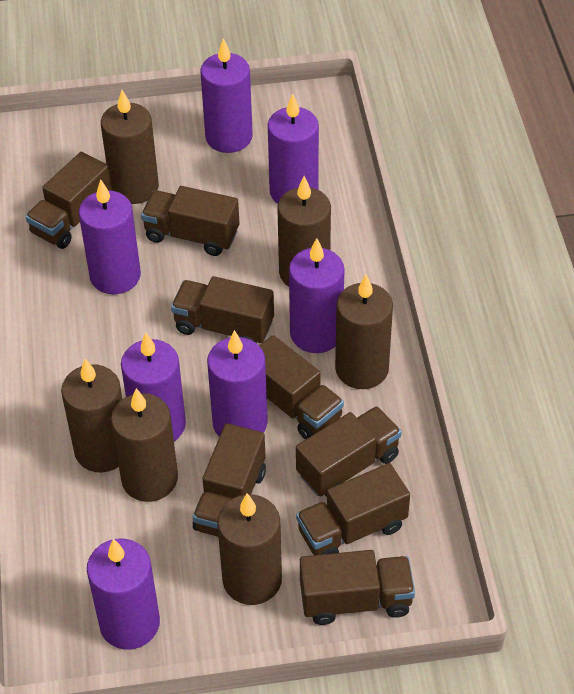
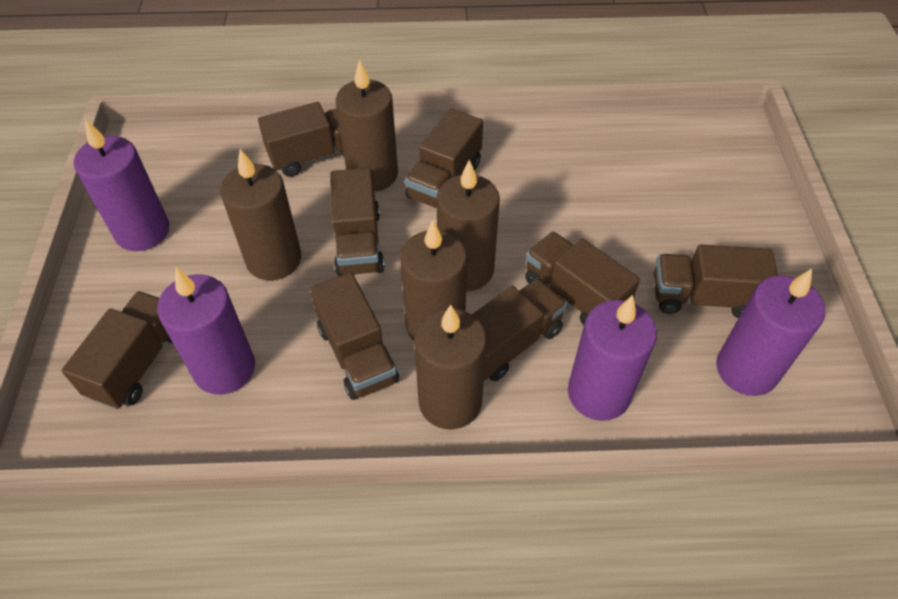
brown candle: [61,359,122,472] [101,90,159,204] [111,388,178,502] [217,493,282,605] [277,176,331,287] [335,274,393,389] = 6 -> [220,149,301,281] [336,59,398,192] [400,220,467,341] [414,305,487,430] [436,160,500,291] = 5
purple candle: [79,179,141,294] [87,538,160,650] [121,333,186,441] [200,38,253,153] [207,330,268,437] [268,94,319,204] [289,238,345,353] = 7 -> [74,119,169,251] [157,268,255,395] [568,295,657,421] [716,269,825,396] = 4

